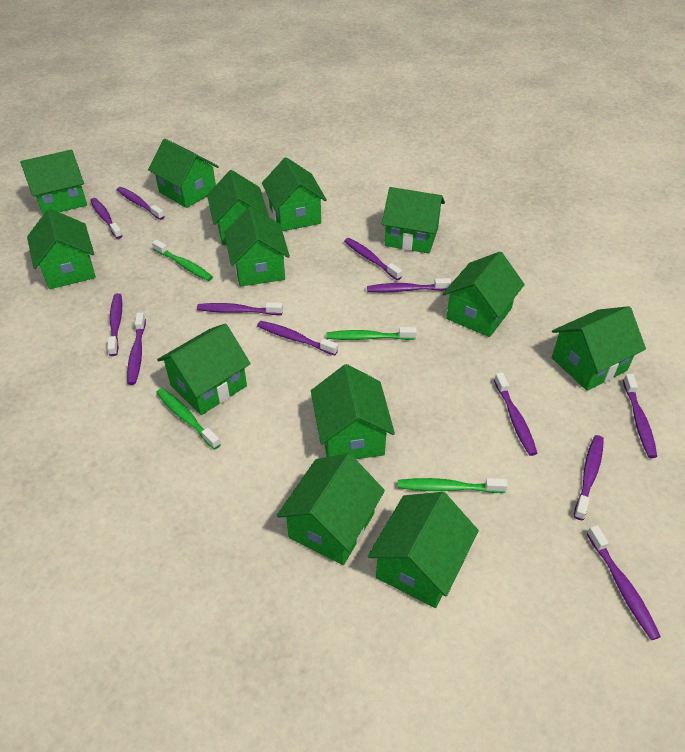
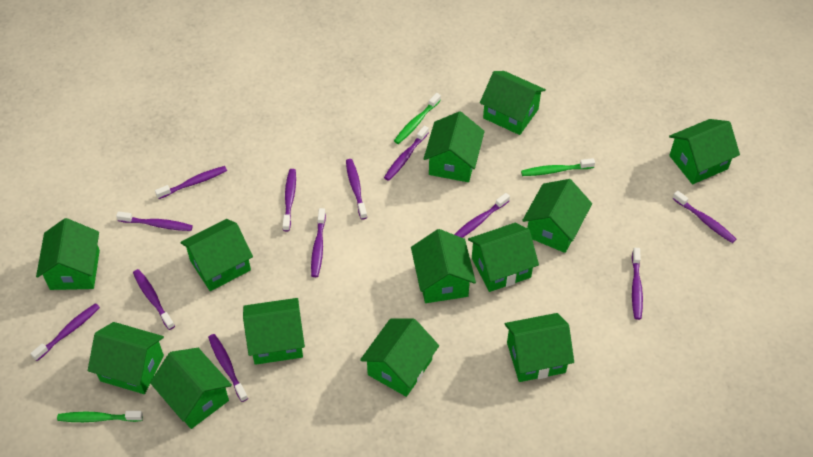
green toothbrush: [152,240,213,281] [156,388,221,450] [327,327,417,340] [398,478,508,493] = 4 -> [57,411,143,422] [394,93,441,144] [521,158,595,176] = 3

